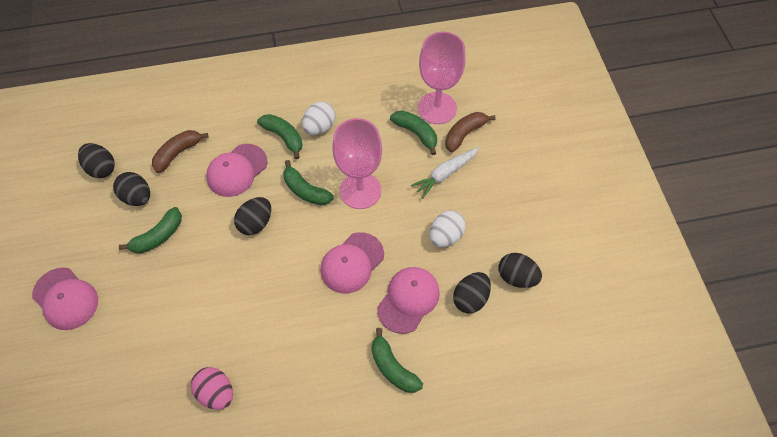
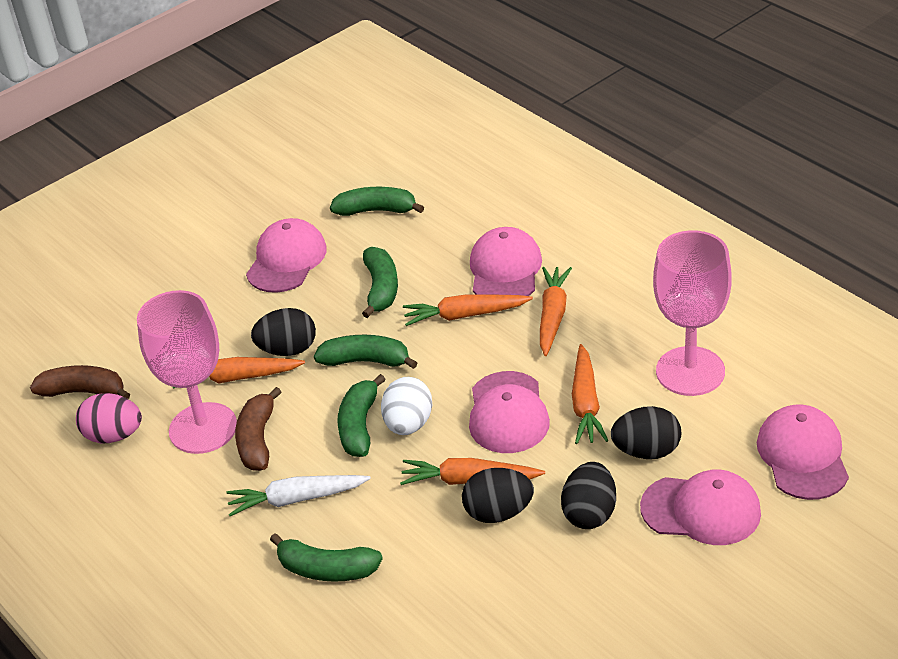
black egg: [78,143,115,178] [113,172,150,206] [234,197,271,235] [453,272,491,314] [498,253,542,288] = 5 -> [251,308,316,356] [462,468,534,523] [561,462,616,529] [611,406,681,459] = 4
orange carrot: none = 0 -> [173,357,305,389] [400,458,545,485] [403,294,533,326] [540,267,572,356] [572,344,608,444] = 5
pink cap: [32,267,98,330] [206,144,267,197] [320,232,384,294] [377,267,440,334] = 4 -> [246,218,327,293] [469,371,550,453] [470,227,542,296] [640,469,761,545] [757,404,849,500] = 5
white egg: [302,102,335,135] [430,210,466,247] = 2 -> [381,377,432,435] = 1

